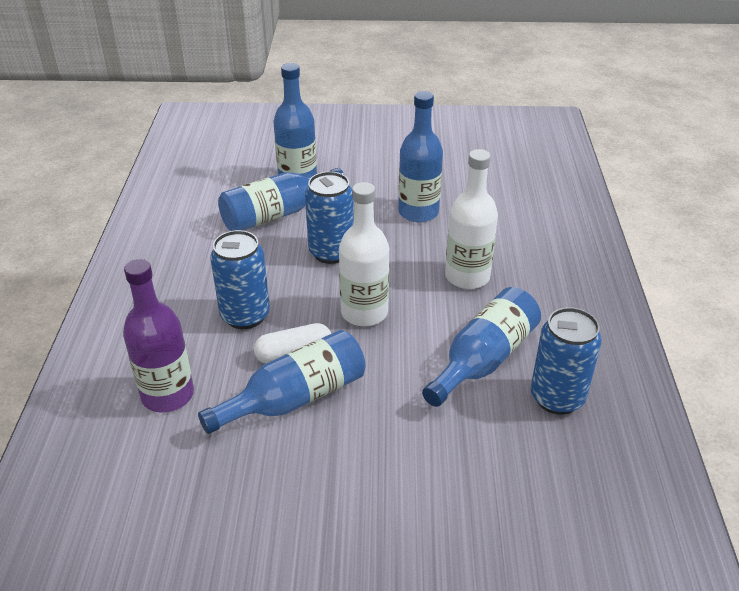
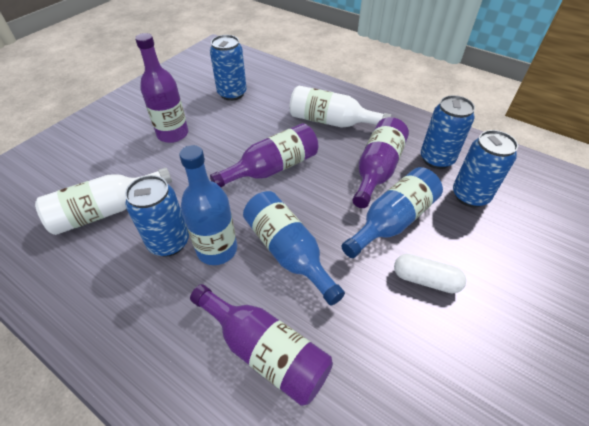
blue bottle: [198,330,366,434] [218,168,344,231] [273,63,317,177] [398,91,443,223] [422,287,541,407] = 5 -> [179,145,237,265] [243,191,345,306] [341,167,443,258] = 3
blue can: [210,230,270,329] [305,172,354,264] [531,307,602,415] = 3 -> [125,175,189,257] [210,35,247,101] [421,95,475,169] [453,130,518,207] = 4
purple bottle: [123,259,194,412] = 1 -> [135,33,188,143] [190,284,333,406] [210,123,318,187] [352,117,409,208] = 4

